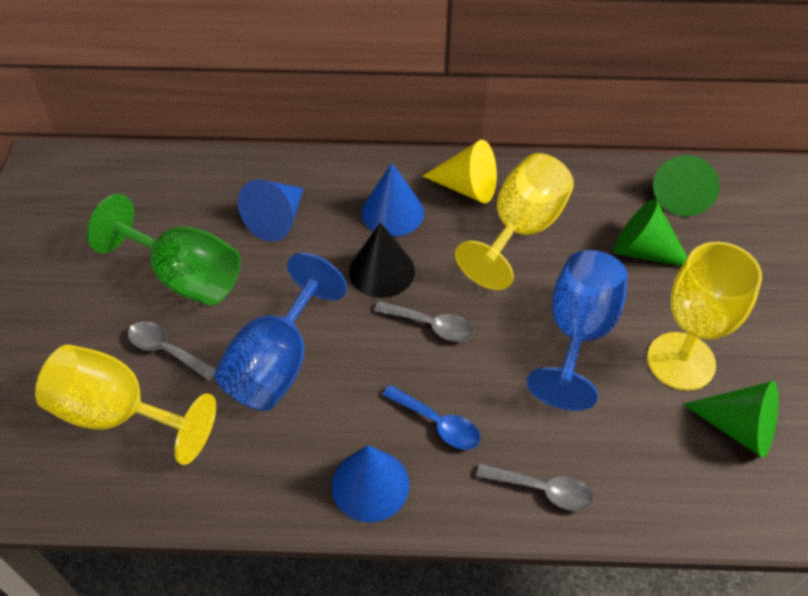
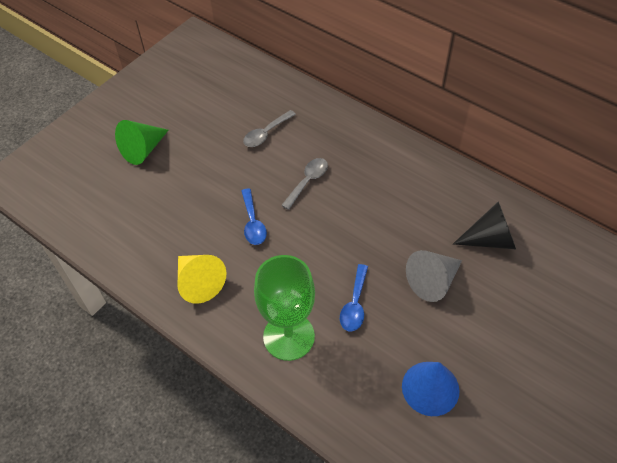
blue cone: [238,179,304,242] [332,445,409,522] [361,163,424,237] = 3 -> [402,362,460,416] = 1
blue goblet: [214,253,347,411] [527,250,628,411] = 2 -> none = 0
blue spoon: [382,385,480,450] = 1 -> [242,188,267,245] [340,264,368,331] = 2
green cone: [614,199,688,266] [653,155,720,216] [683,381,779,458] = 3 -> [115,120,169,165] = 1
grey cone: none = 0 -> [406,250,462,302] = 1
grey spoon: [128,321,216,381] [374,301,474,342] [476,463,593,511] = 3 -> [243,110,296,147] [281,158,328,210] = 2
yellow goblet: [35,345,216,465] [455,153,574,290] [647,242,762,391] = 3 -> none = 0

